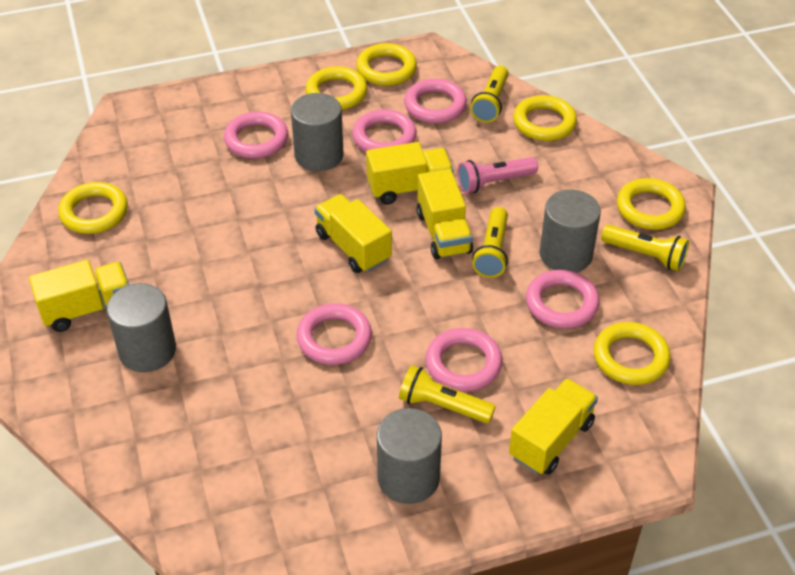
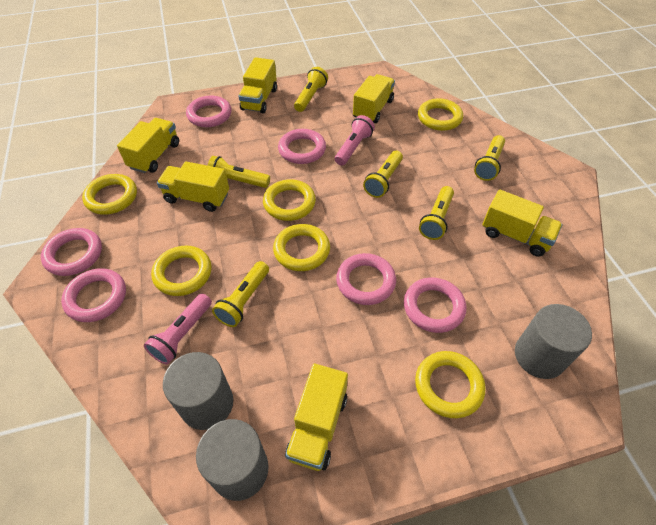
grey cylinder: [107,283,176,372] [291,93,344,171] [377,408,442,504] [540,190,601,272] = 4 -> [163,352,233,430] [196,419,268,501] [515,304,592,379] = 3
pink flashlight: [458,157,538,193] = 1 -> [144,293,212,365] [335,115,375,166] = 2
yellow flashlight: [399,365,496,423] [470,66,509,123] [472,207,508,278] [601,225,689,271] = 4 -> [207,156,270,188] [212,261,269,327] [294,67,328,112] [363,151,403,198] [419,186,454,240] [474,135,505,181] = 6
yellow truck: [29,260,129,332] [314,194,392,273] [366,142,453,205] [417,169,473,260] [509,378,598,475] = 5 -> [117,118,179,173] [157,162,229,212] [238,57,277,113] [285,364,348,471] [353,74,395,123] [482,190,562,257] = 6

